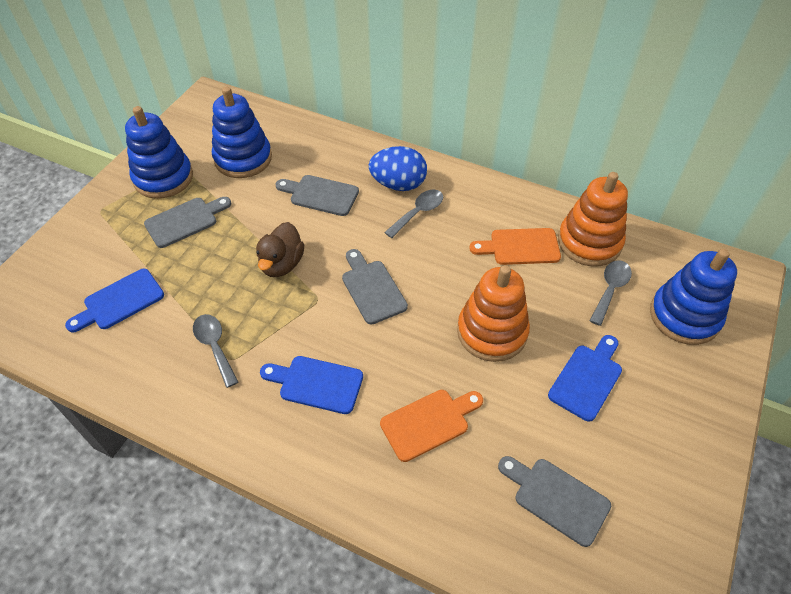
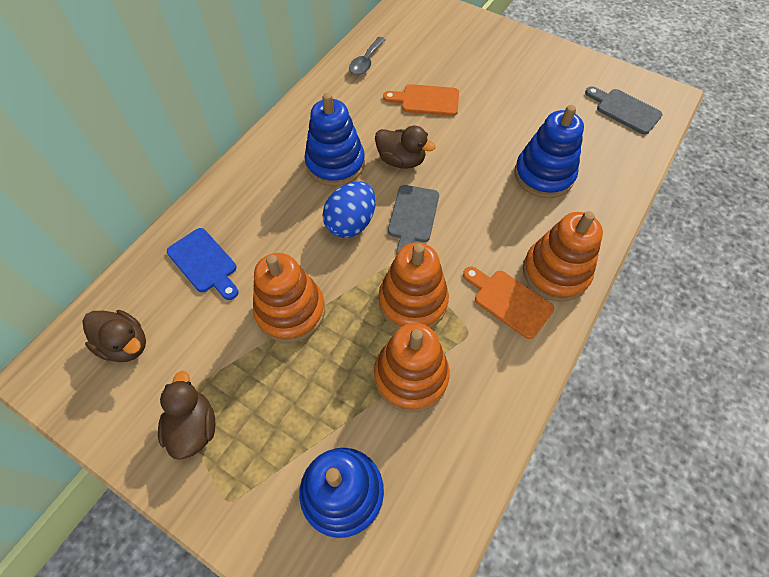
blue cutting board: [65,269,164,332] [260,356,363,414] [548,335,622,422] = 3 -> [167,228,239,300] = 1
brown duck: [256,222,304,277] = 1 -> [82,310,146,362] [158,371,215,460] [375,126,436,169] = 3
grey cutting board: [144,197,231,248] [275,175,359,216] [342,249,408,325] [498,456,611,547] = 4 -> [388,185,439,254] [585,86,663,134] = 2
grey spoon: [193,314,238,388] [384,190,443,238] [590,260,632,326] = 3 -> [349,37,386,75] = 1
orange stacking toy: [457,265,530,362] [558,172,628,266] = 2 -> [253,253,325,343] [374,323,450,412] [379,243,449,329] [523,211,603,301] = 4

